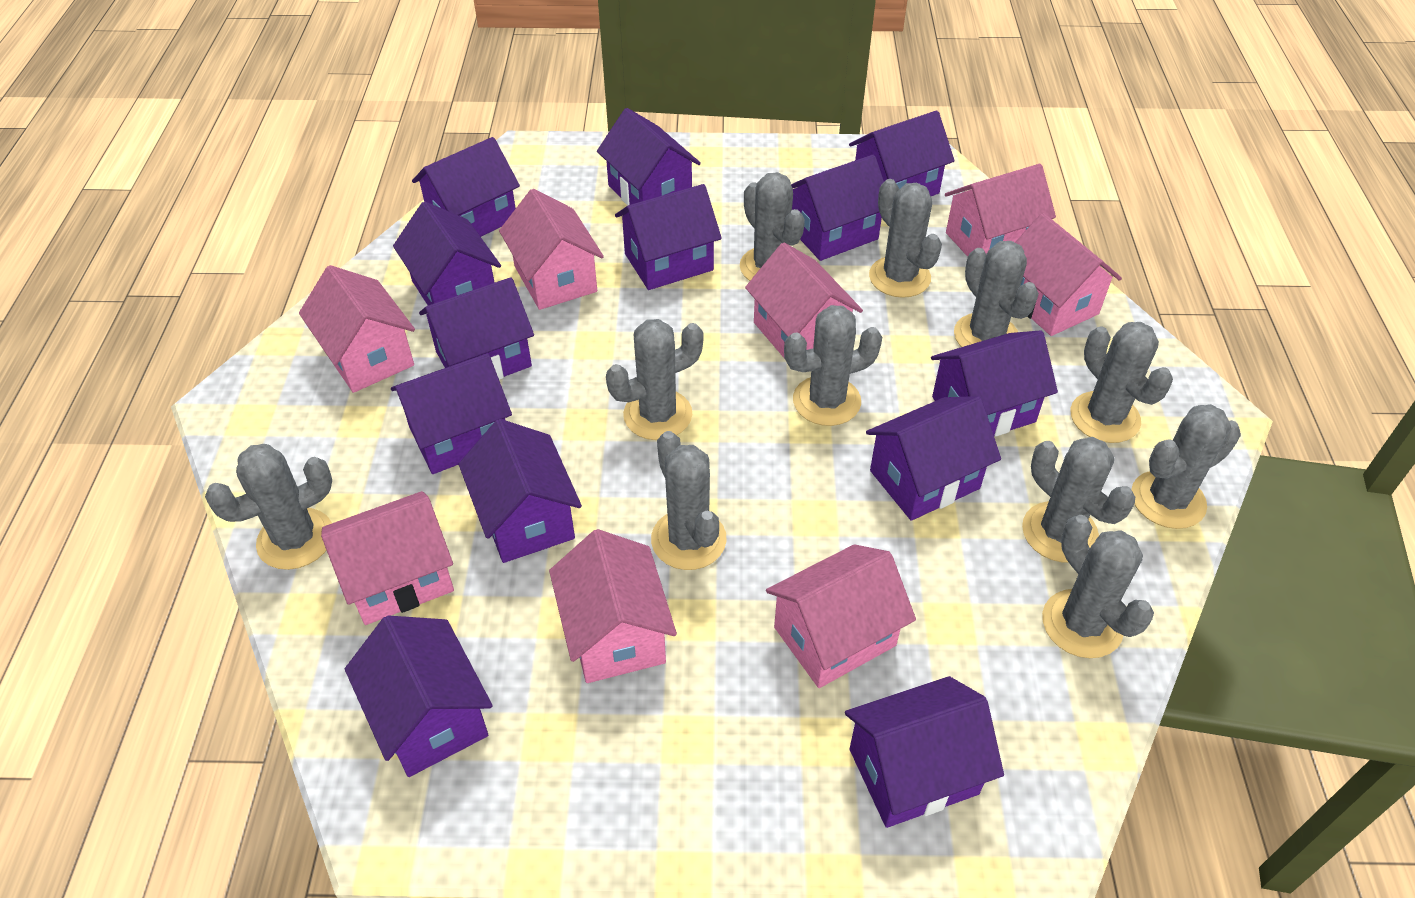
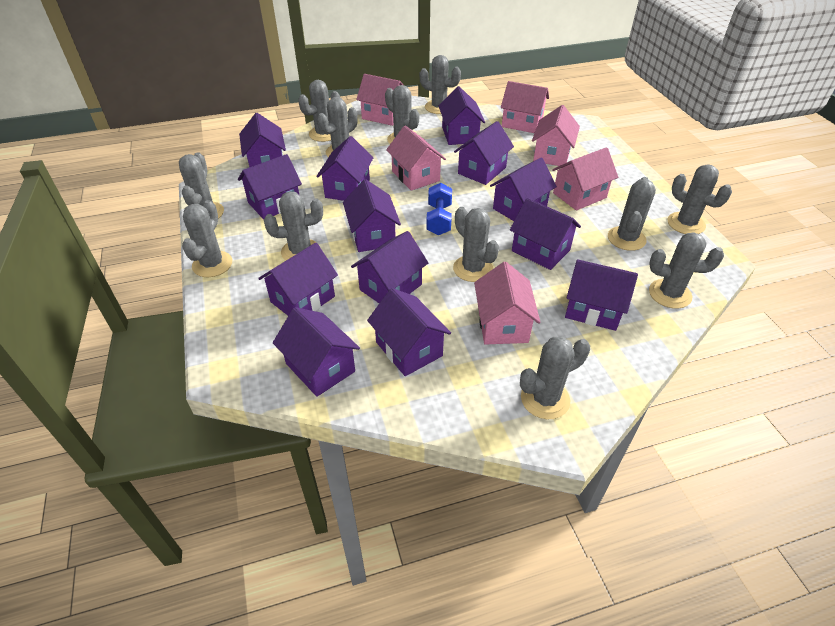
blue dumbbell: none = 0 -> [426,183,452,235] = 1
grey cactus: [205,444,332,570] [606,319,704,440] [651,431,727,570] [740,172,805,281] [784,305,882,426] [869,179,942,298] [954,241,1039,347] [1022,437,1135,562] [1042,515,1154,658] [1071,322,1173,443] [1131,404,1241,529] = 11 -> [179,152,224,219] [182,200,232,277] [264,191,323,261] [298,80,340,142] [317,97,358,157] [385,85,419,144] [420,55,461,114] [453,207,499,282] [520,337,590,419] [608,177,656,251] [649,232,724,309] [667,164,732,234] = 12
pink house: [299,265,415,393] [321,491,454,625] [499,189,604,310] [549,529,677,683] [745,243,863,359] [766,544,916,688] [945,164,1056,257] [1015,213,1122,336] = 8 -> [356,74,403,126] [386,126,446,191] [474,262,541,345] [501,81,549,133] [532,105,580,166] [552,147,618,211] = 6

